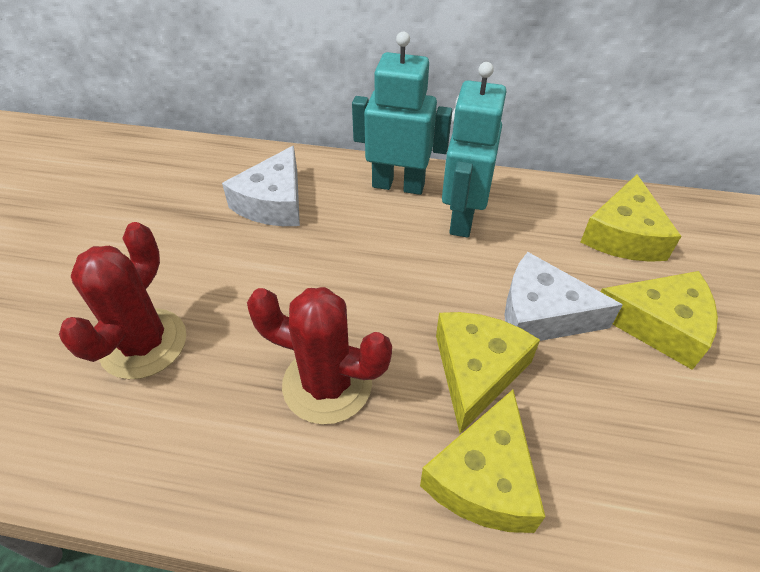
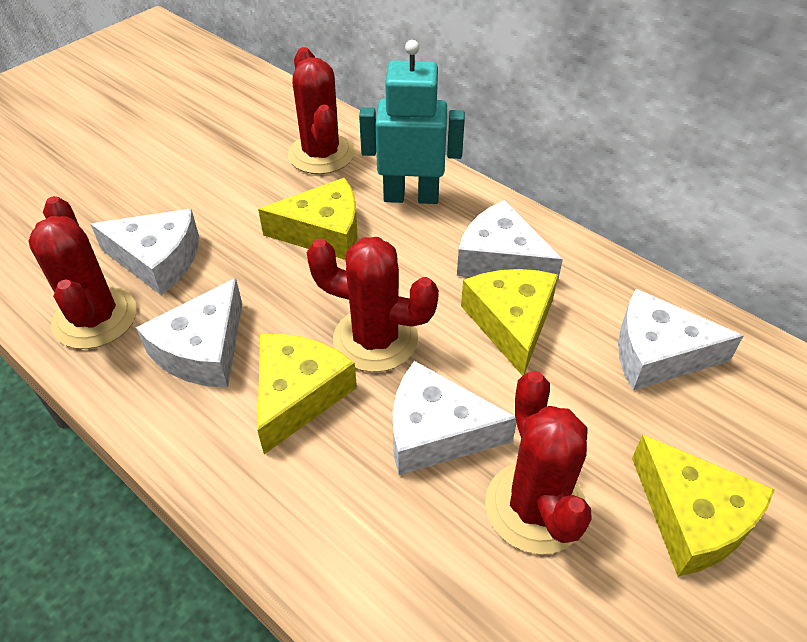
red cactus: [59,222,186,379] [247,287,392,424] = 2 -> [28,196,137,349] [288,47,355,174] [307,237,439,372] [485,371,592,554] = 4
turquoise robot: [352,32,452,195] [442,62,506,238] = 2 -> [359,40,465,204] = 1
white cheese: [222,146,300,226] [504,252,623,341] = 2 -> [91,209,199,295] [136,278,242,388] [392,361,516,475] [457,200,563,285] [618,289,743,390] = 5

